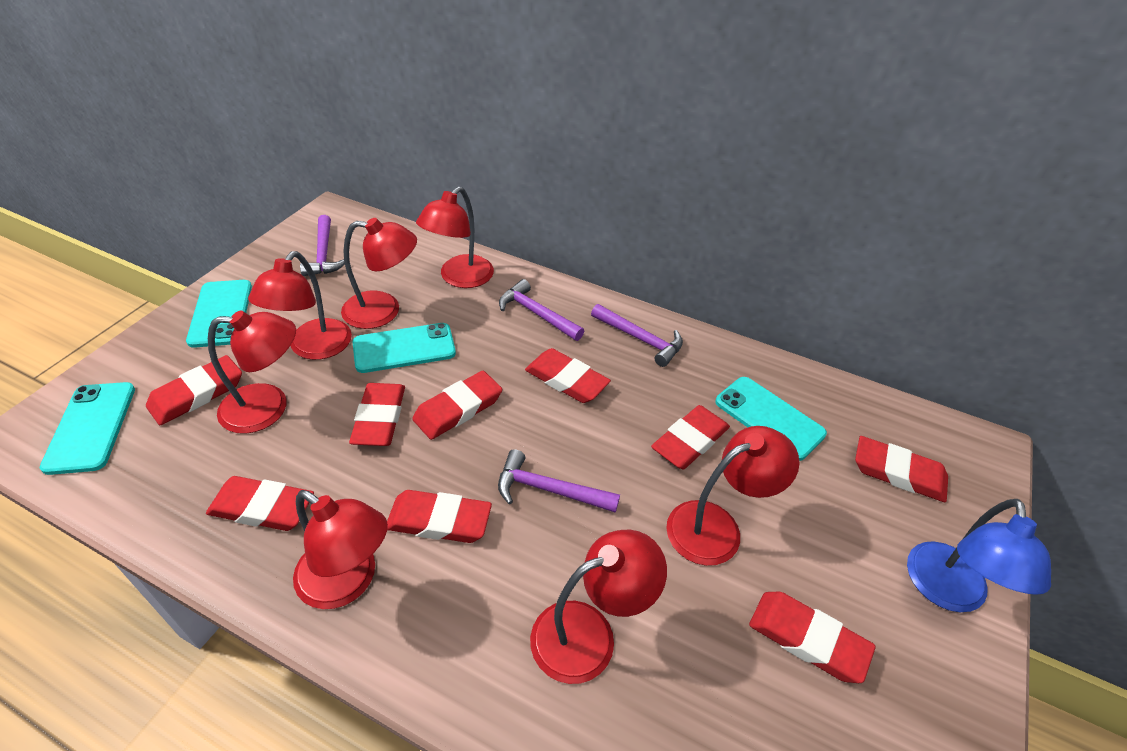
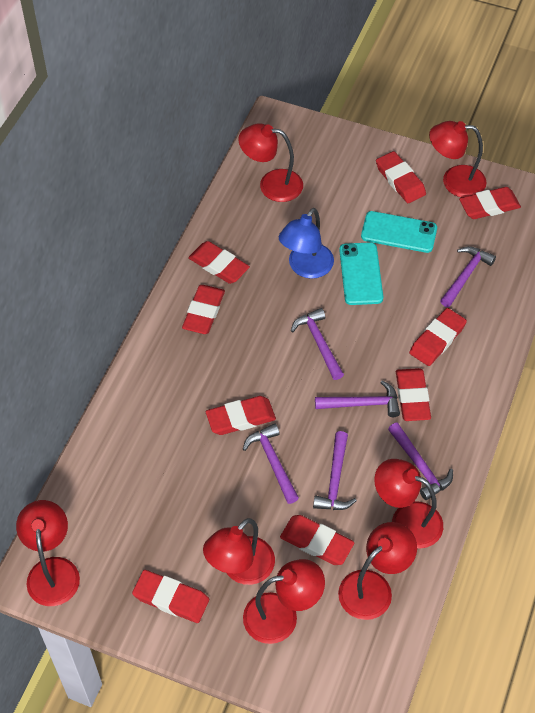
purple hammer: [300,215,345,276] [498,449,620,513] [499,279,584,341] [591,304,683,367] = 4 -> [243,423,299,504] [291,308,344,380] [313,431,357,510] [315,381,400,417] [388,422,453,500] [440,246,496,307] = 6
turquoise phone: [40,382,135,475] [186,280,252,348] [353,323,456,373] [715,377,827,461] = 4 -> [339,242,383,305] [361,211,437,253] = 2

